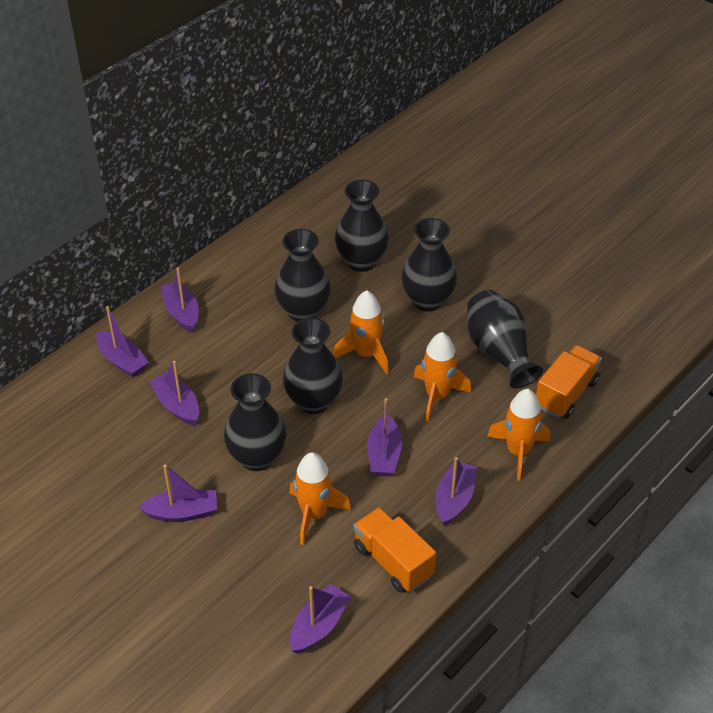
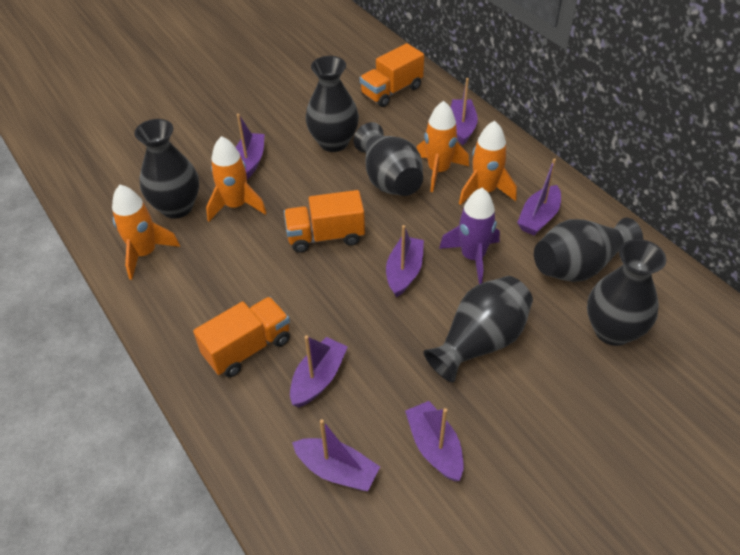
orange truck: [353,507,436,593] [536,345,602,418] = 2 -> [193,297,290,377] [284,190,365,253] [360,43,424,107] = 3
purple rocket: none = 0 -> [439,188,500,284] = 1

